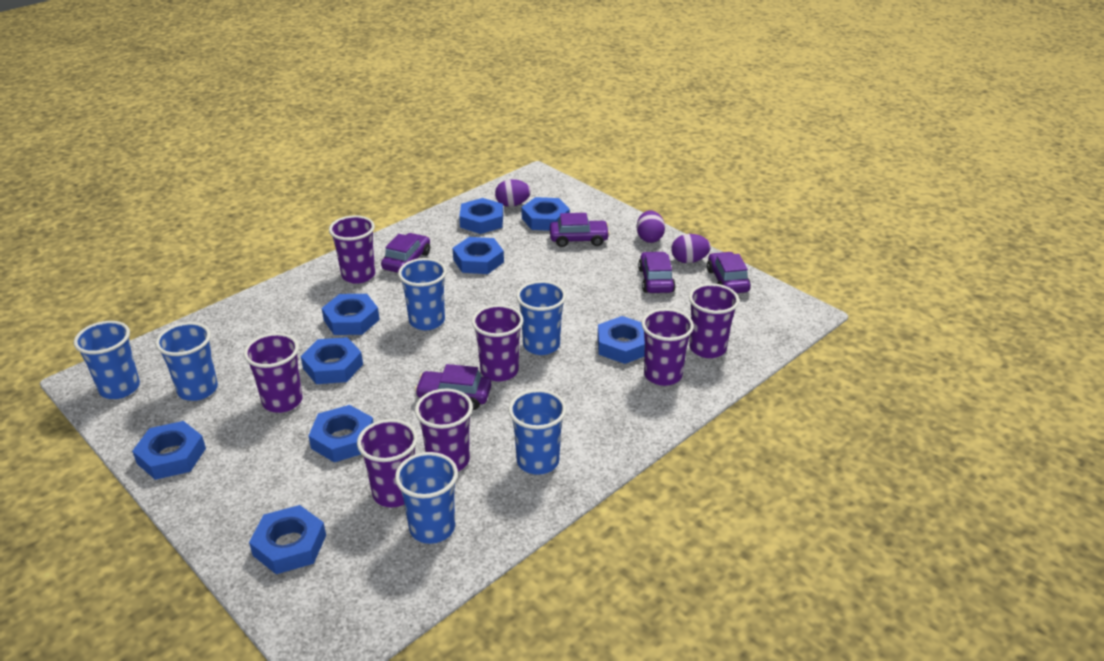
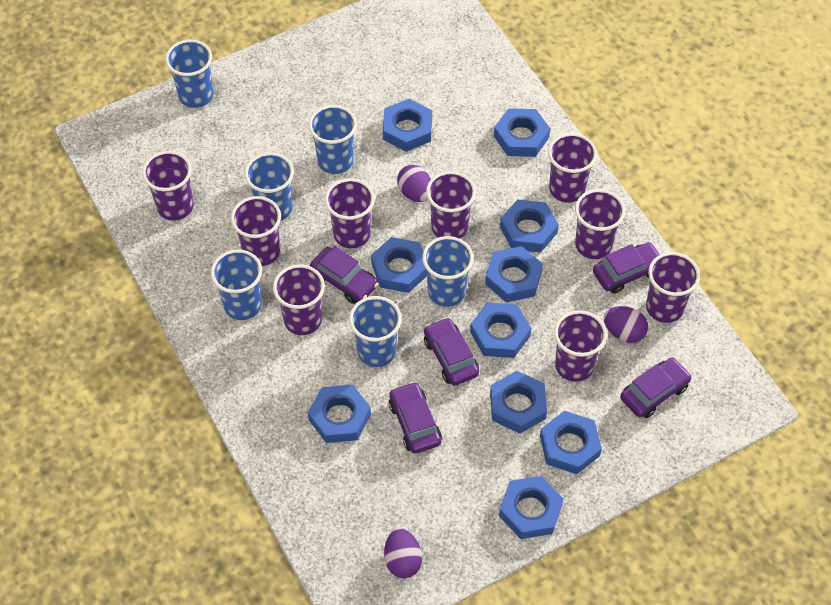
blue nut: [132,421,206,480] [249,505,326,574] [301,337,363,384] [309,405,374,462] [322,294,380,335] [452,237,504,274] [459,198,503,234] [521,197,570,231] [598,316,645,364] = 9 -> [308,384,371,443] [371,237,427,293] [383,99,432,152] [470,303,531,358] [485,246,543,302] [490,371,547,434] [494,108,550,157] [499,476,563,539] [500,199,559,253] [540,411,602,474] = 10
purple cup: [244,333,303,413] [329,215,375,284] [357,419,418,507] [415,388,473,471] [472,305,523,382] [642,308,694,386] [689,283,739,358] = 7 -> [142,151,193,221] [231,196,281,266] [273,265,325,335] [325,178,375,248] [426,171,476,239] [548,133,597,203] [554,310,607,382] [575,189,625,259] [646,252,700,323] = 9

